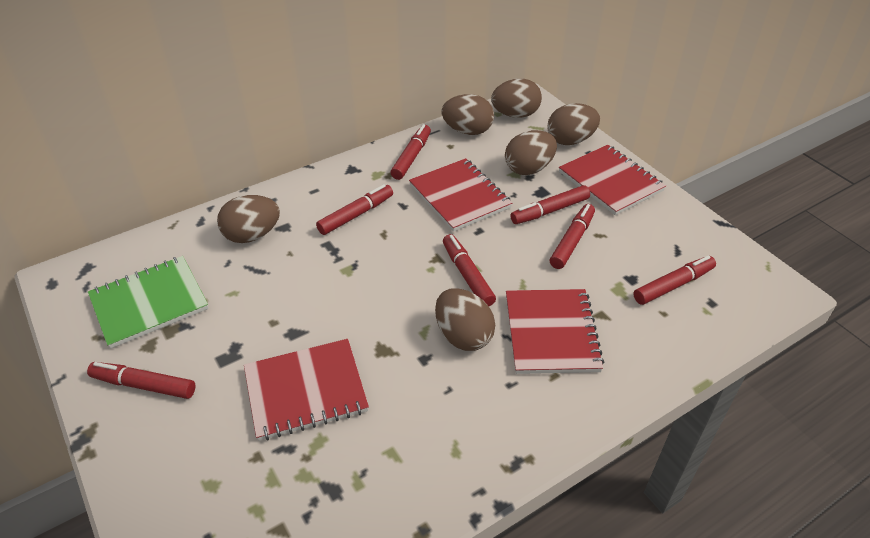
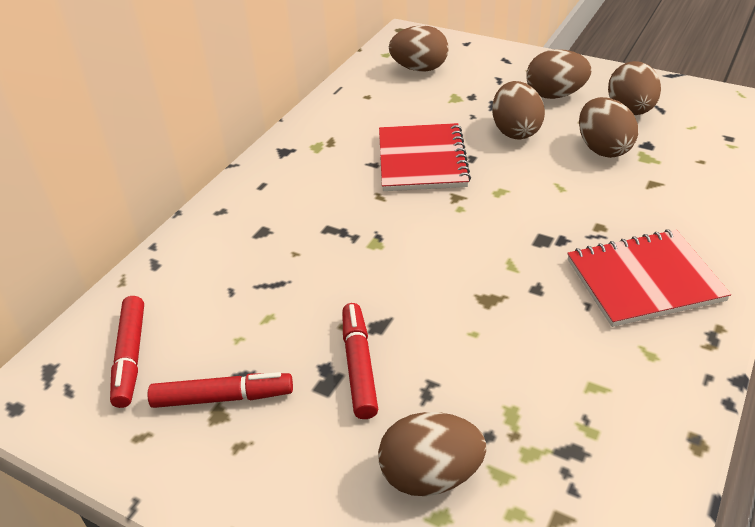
green notebook: [88,256,209,349] = 1 -> none = 0
red marker: [87,362,195,399] [316,184,393,235] [390,124,431,180] [443,234,496,306] [510,185,590,224] [550,204,595,269] [633,255,716,305] = 7 -> [110,296,144,408] [148,372,293,408] [342,303,378,419] = 3
red notebook: [244,339,369,441] [409,158,512,232] [506,289,604,374] [559,145,666,215] = 4 -> [379,123,471,191] [567,229,731,327] = 2

